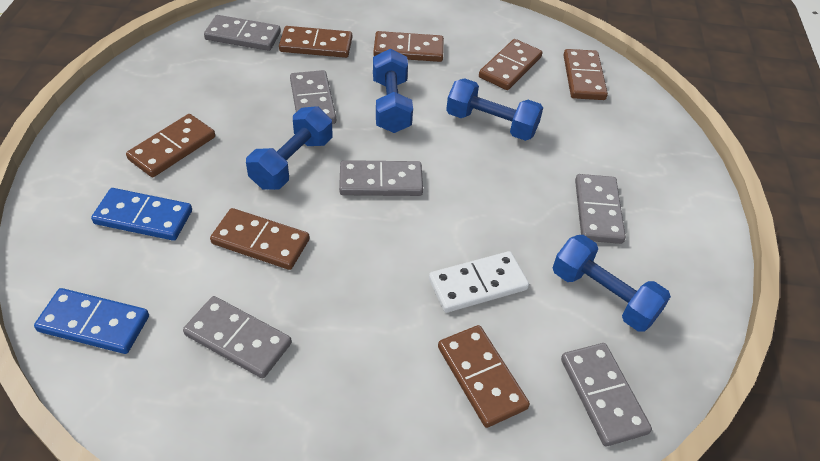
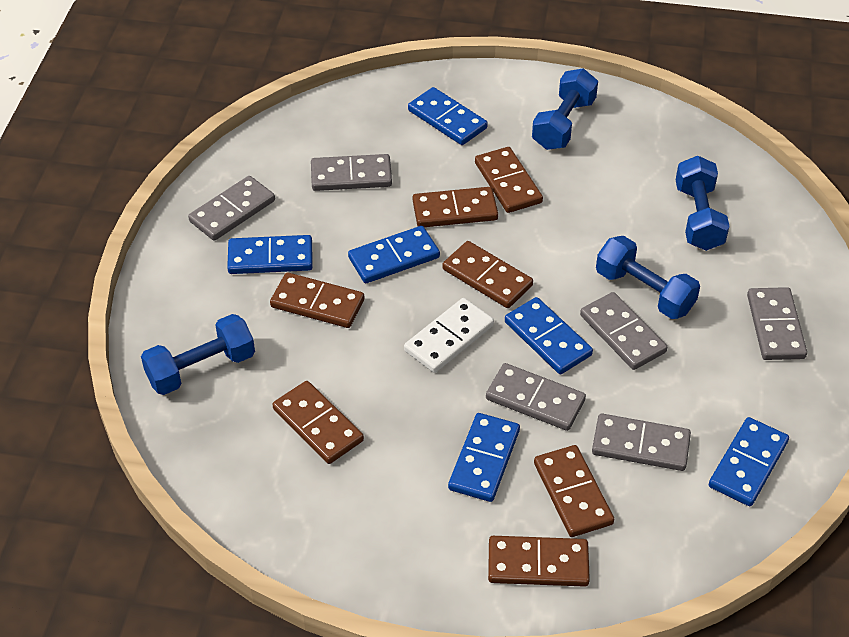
blue domino: [34,288,149,354] [91,188,192,241] = 2 -> [227,235,313,274] [348,226,440,283] [408,87,488,145] [448,413,520,502] [505,297,593,374] [709,417,789,506] = 6

